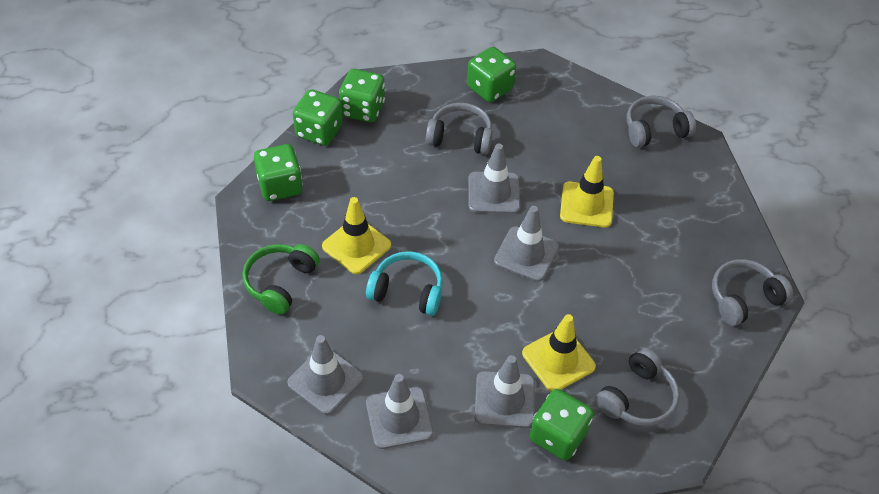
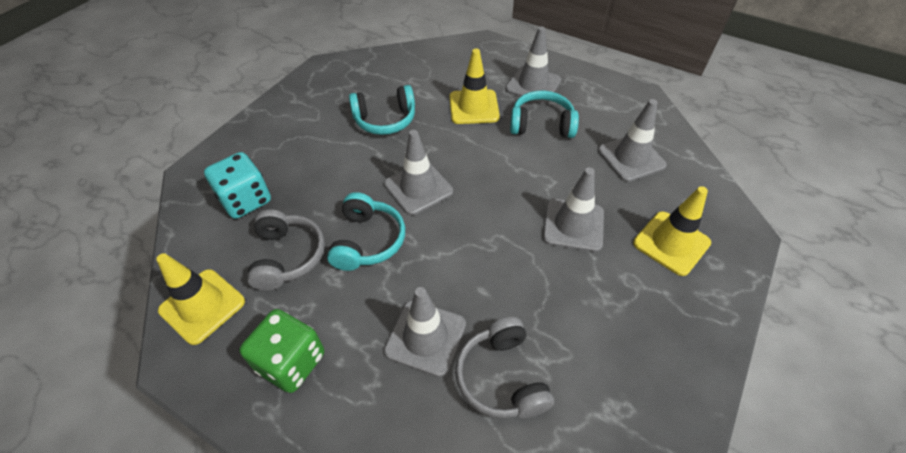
green dice: [254,144,303,201] [293,89,343,146] [339,69,385,123] [467,47,516,102] [530,389,594,461] = 5 -> [239,309,324,393] = 1
green headphones: [242,244,320,315] = 1 -> none = 0
grey headphones: [426,103,493,155] [595,347,680,427] [627,96,696,148] [712,259,793,326] = 4 -> [247,209,325,291] [455,317,554,419] = 2
turquoise dice: none = 0 -> [204,152,271,219] = 1
turquoise headphones: [366,251,443,316] = 1 -> [327,192,405,271] [349,85,415,135] [510,91,579,138] = 3

